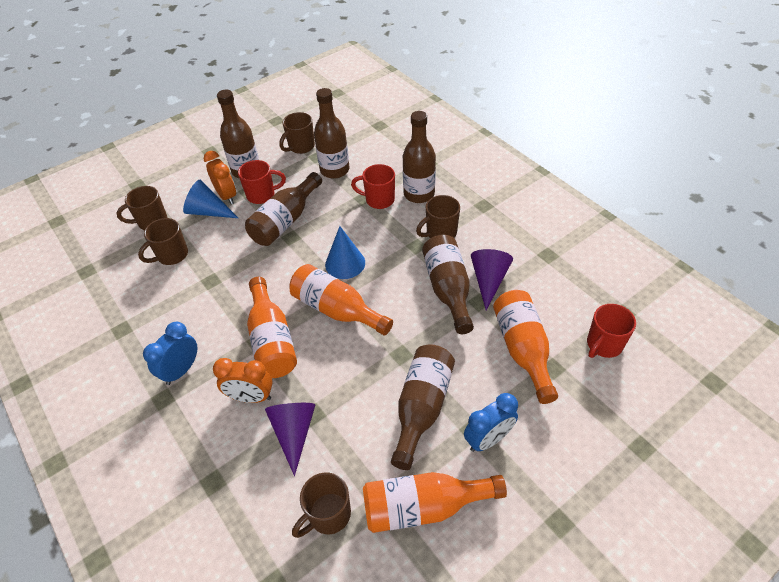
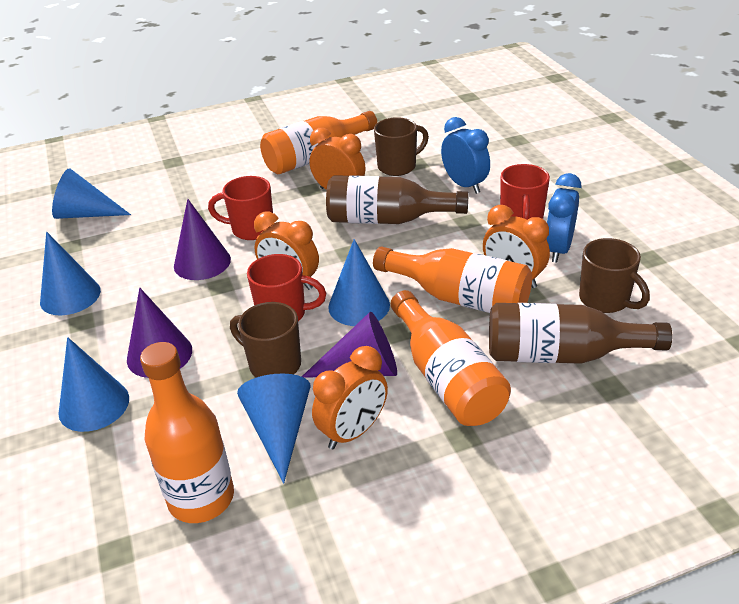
blue cone: [183,180,238,218] [325,226,365,279] = 2 -> [40,232,101,315] [52,168,131,219] [58,337,129,432] [237,374,311,483] [328,239,390,326] = 5
brown bottle: [217,90,259,178] [245,172,322,246] [314,88,349,179] [391,344,455,470] [403,111,436,203] [422,235,474,334] = 6 -> [326,175,468,224] [489,303,672,364] = 2
brown mug: [117,186,167,230] [138,218,188,265] [279,112,315,154] [292,472,351,538] [416,195,460,238] = 5 -> [230,302,301,377] [374,117,429,176] [579,238,650,313] = 3
orange clock: [204,151,236,204] [213,358,273,403] = 2 -> [254,212,319,290] [309,128,365,190] [312,346,388,449] [483,205,550,288] = 4
purple cone: [265,403,315,476] [471,249,513,310] = 2 -> [127,288,192,378] [174,199,231,280] [302,312,397,378] = 3

